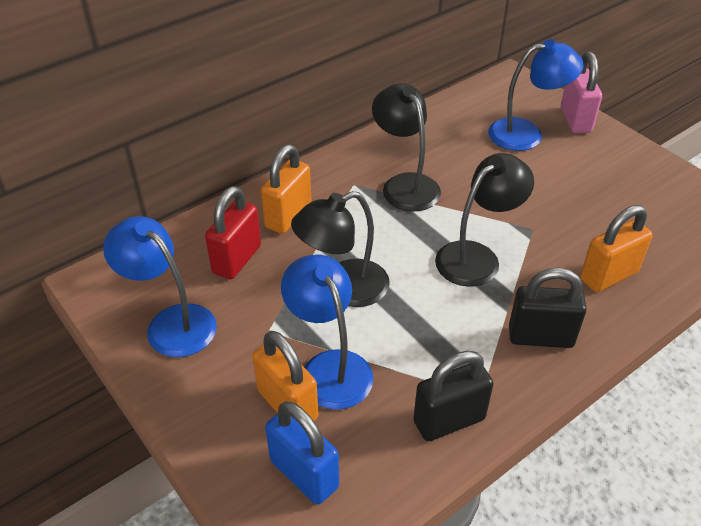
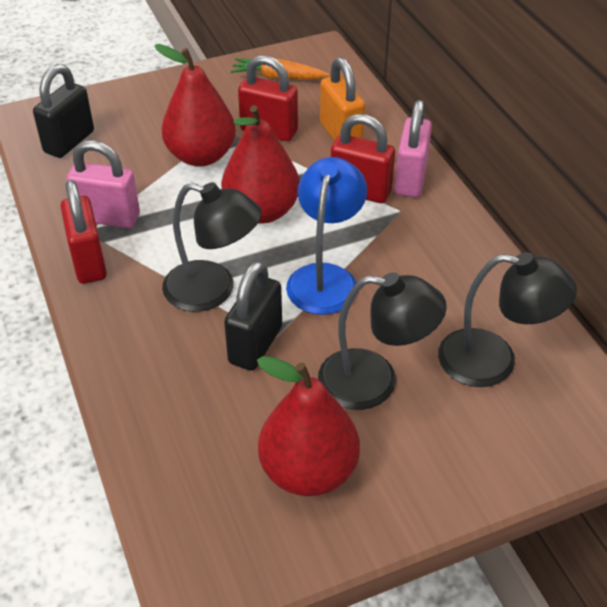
blue lamp: [103,216,217,357] [281,255,374,410] [488,39,584,151] = 3 -> [286,157,367,315] = 1
blue padlock: [265,401,339,505] = 1 -> none = 0
orange carrot: none = 0 -> [230,58,330,79] = 1
orange padlock: [252,331,318,421] [261,144,312,234] [580,205,653,292] = 3 -> [320,57,365,141] = 1
pink padlock: [561,52,602,133] = 1 -> [67,140,140,228] [395,100,432,198] = 2
red padlock: [205,186,261,279] = 1 -> [60,180,107,284] [238,55,298,141] [331,114,395,203] = 3
red pear: none = 0 -> [154,44,236,167] [221,105,300,224] [257,356,360,496] = 3

